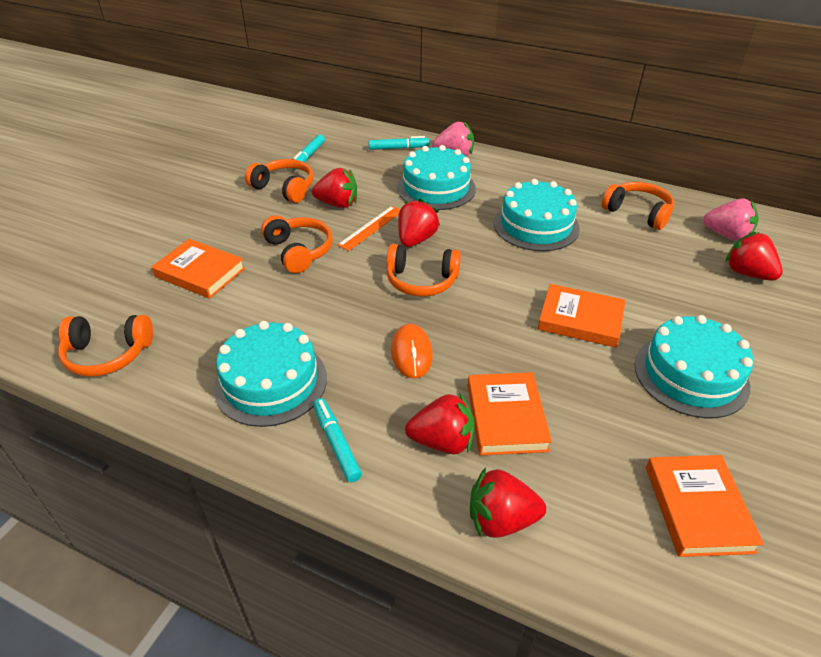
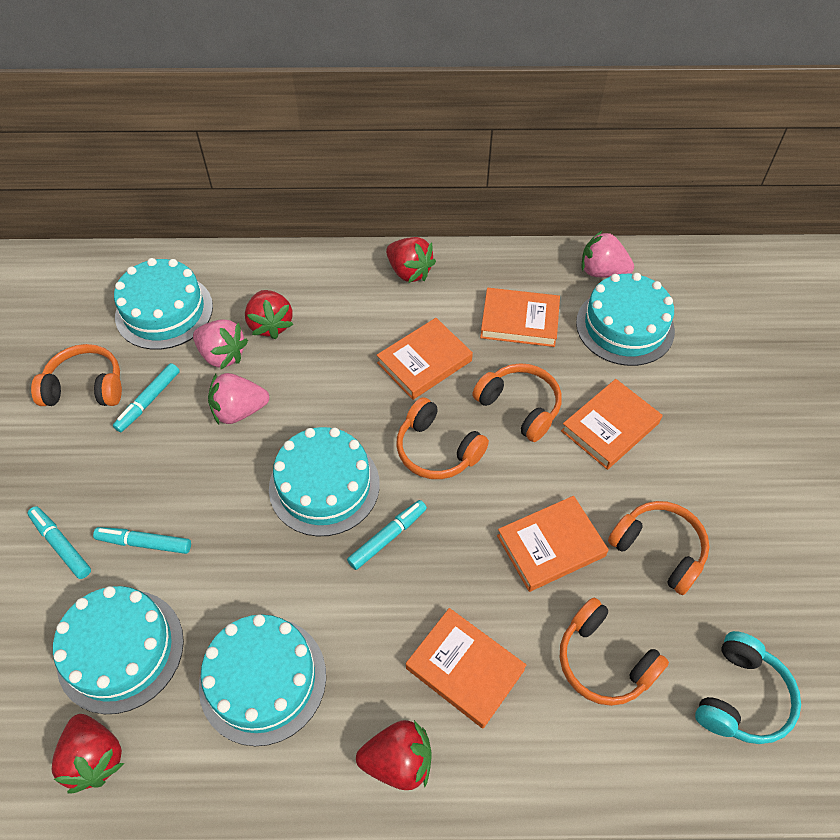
orange book: [152,239,245,299] [467,372,552,455] [538,284,625,347] [646,455,764,557] = 4 -> [377,318,473,400] [406,608,527,729] [480,288,560,347] [497,496,609,592] [561,379,663,470] = 5
orange mouse: [391,324,433,378] = 1 -> none = 0
orange ruler: [337,206,400,251] = 1 -> none = 0
pink strawberry: [432,122,474,157] [703,199,759,241] = 2 -> [193,319,248,369] [208,373,269,424] [581,231,634,278] = 3
red strawberry: [312,168,357,208] [398,199,440,247] [405,392,475,454] [470,467,546,538] [725,232,783,281] = 5 -> [51,714,125,794] [245,290,294,339] [356,720,432,790] [386,237,436,283] = 4
turquoise cake: [214,321,327,427] [397,145,476,210] [494,179,580,251] [635,315,753,418] = 4 -> [53,586,184,714] [114,258,213,350] [199,614,326,746] [269,427,380,537] [576,273,675,366] = 5
turquoise headphones: none = 0 -> [695,631,801,744] = 1
turquoise marker: [291,134,325,170] [313,398,362,482] [368,136,429,150] = 3 -> [27,506,91,579] [93,527,191,554] [113,363,180,432] [347,500,427,570] = 4

